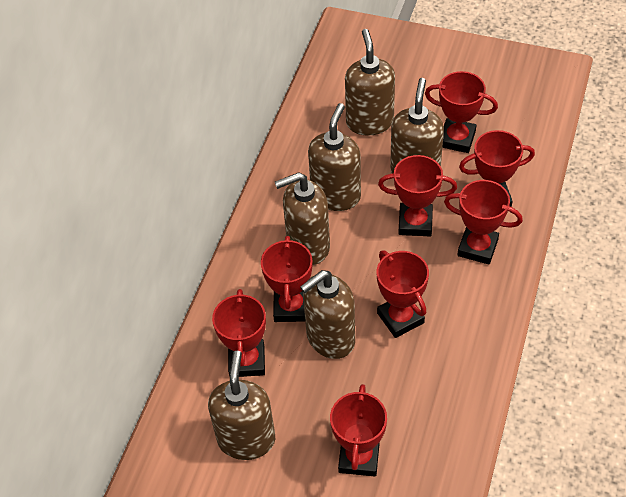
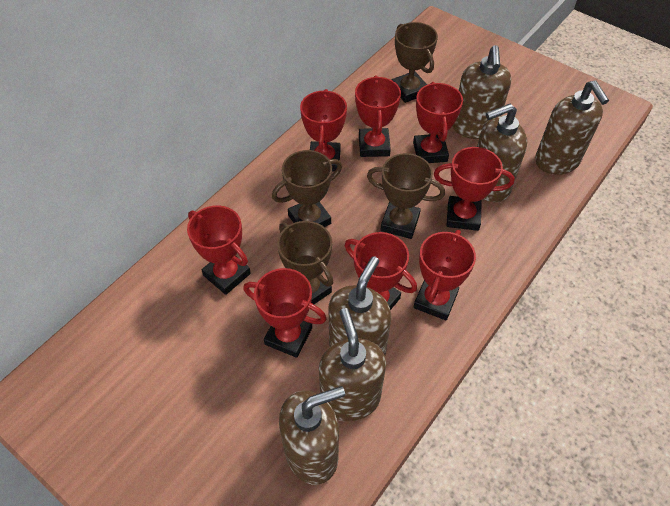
brown trophy: none = 0 -> [272,150,342,227] [277,221,334,304] [367,153,445,239] [392,22,438,103] = 4

